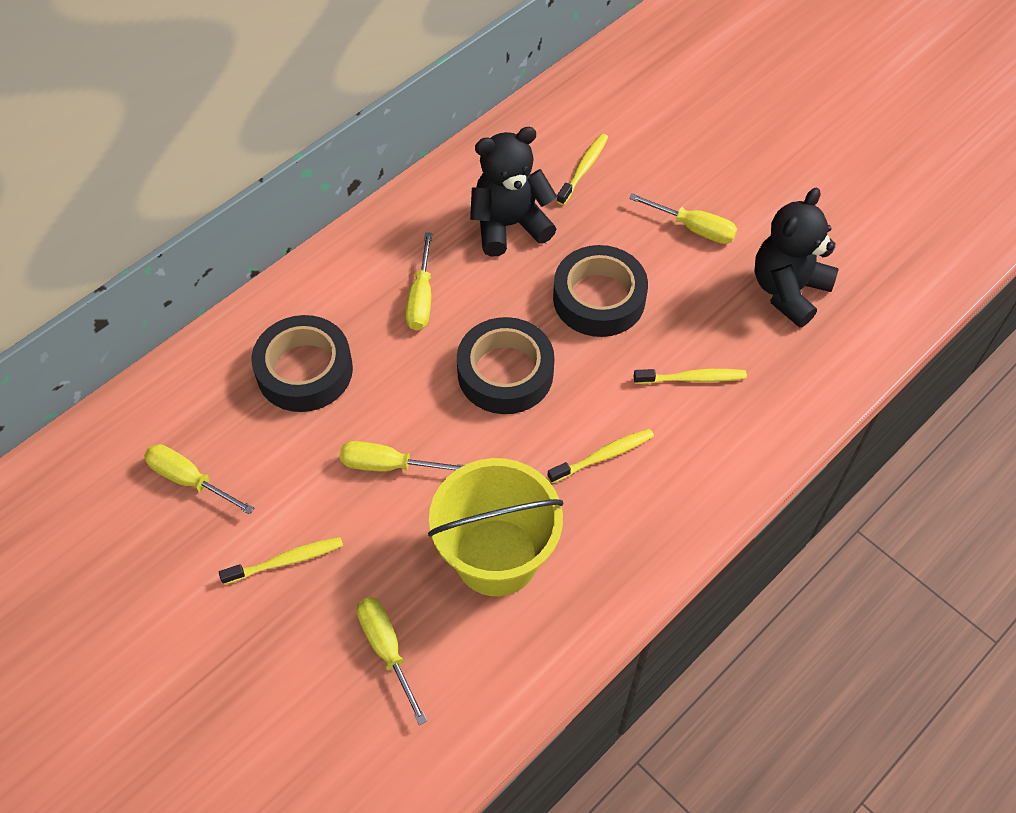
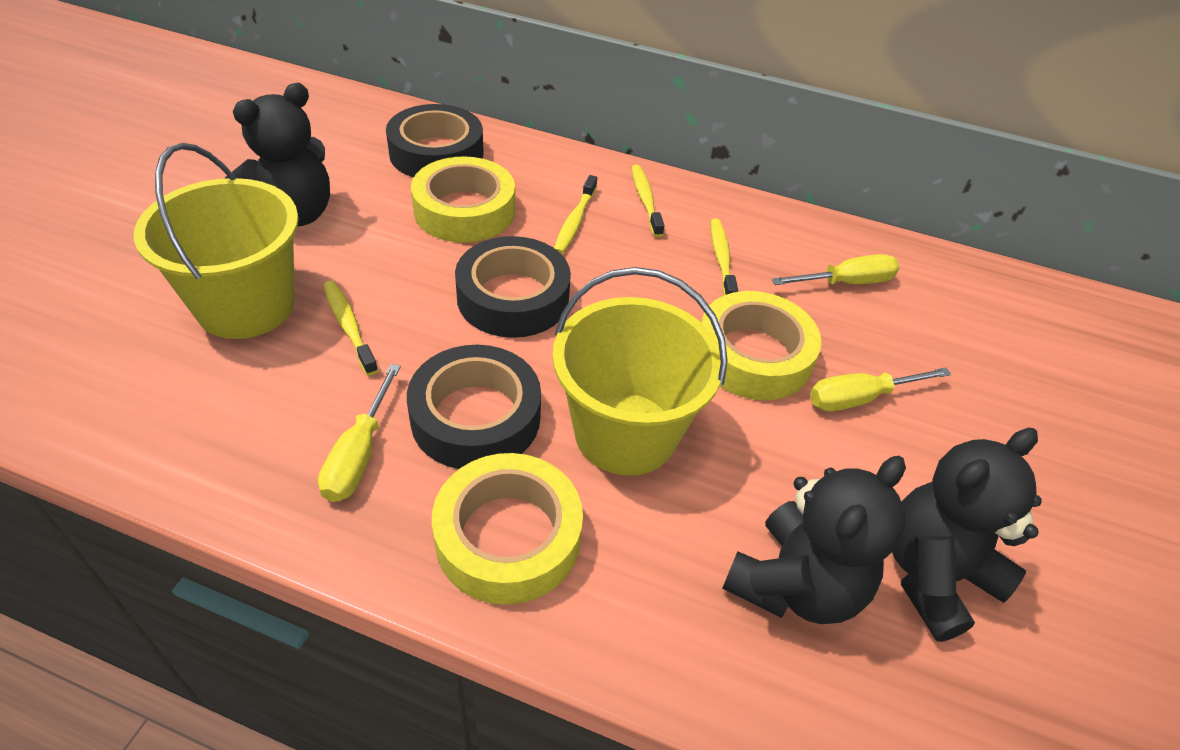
black teddy bear: [470,127,557,256] [754,187,838,328] = 2 -> [225,83,330,226] [722,456,906,624] [892,428,1042,642] = 3
yellow bucket: [428,458,563,597] = 1 -> [134,143,299,339] [552,267,728,476] = 2
yellow screwdriver: [144,444,254,515] [339,441,464,472] [357,597,427,725] [406,232,432,331] [629,193,737,244] = 5 -> [318,364,401,502] [772,254,899,285] [810,367,951,411] = 3
yellow tape: none = 0 -> [411,156,515,243] [432,453,583,605] [702,291,822,400] = 3

